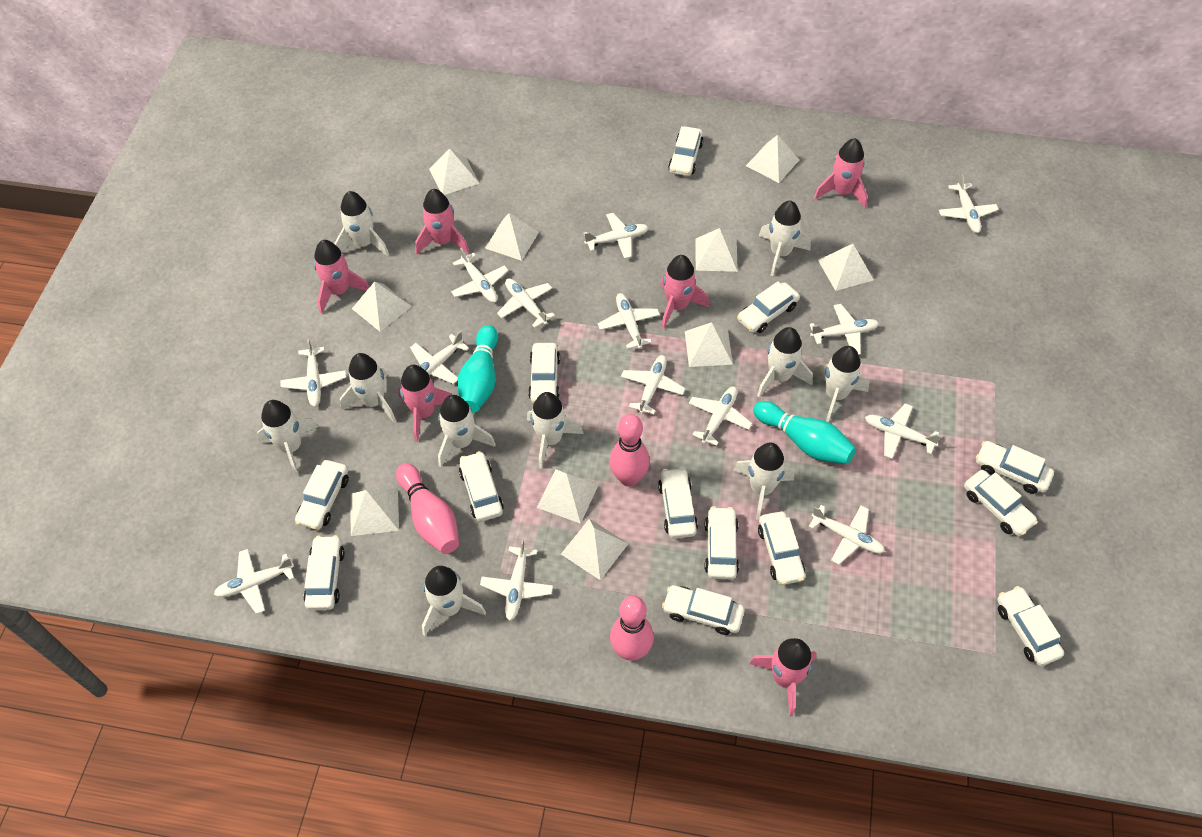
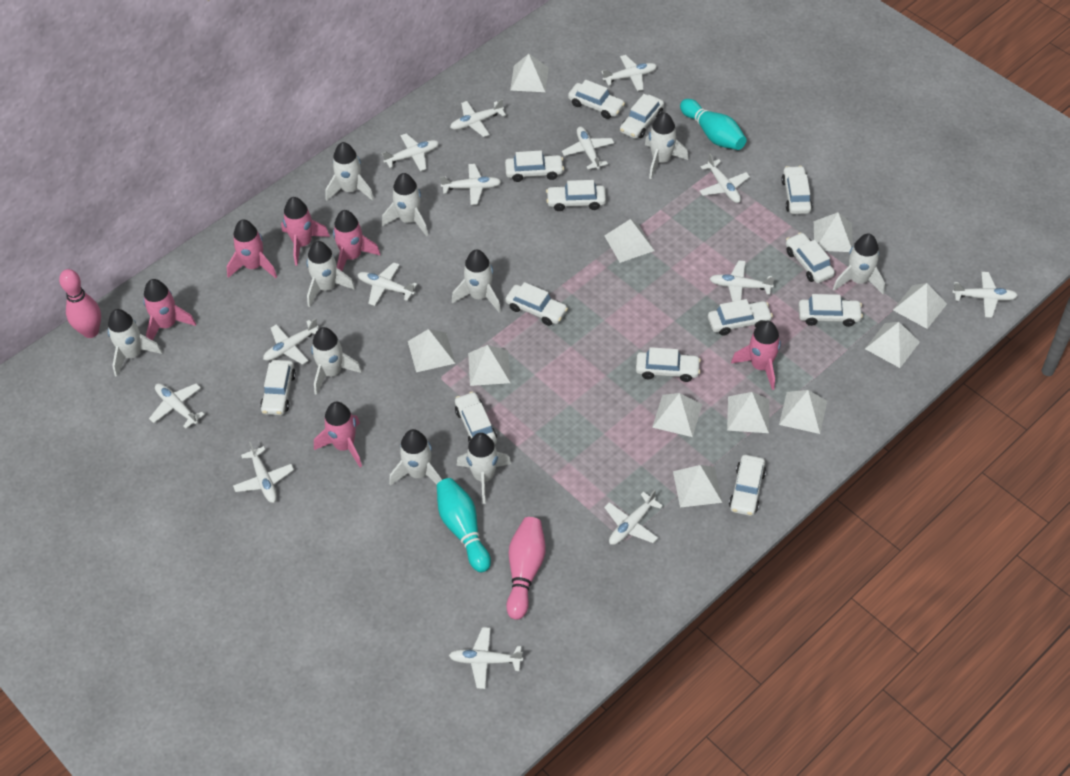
pink bowling pin: [396,463,459,554] [610,414,650,487] [610,596,654,661] = 3 -> [59,269,101,338] [506,517,545,620] = 2
white pyramid: [350,489,399,536] [352,281,412,332] [429,148,480,195] [485,213,539,261] [537,469,599,524] [561,519,628,580] [685,322,733,367] [696,228,738,272] [746,135,800,183] [818,244,874,291] = 10 -> [408,329,456,372] [468,345,511,386] [510,54,549,92] [604,219,655,263] [652,393,702,437] [673,465,722,508] [727,392,769,433] [779,390,827,434] [814,212,853,252] [865,322,920,368] [893,283,947,329] = 11

